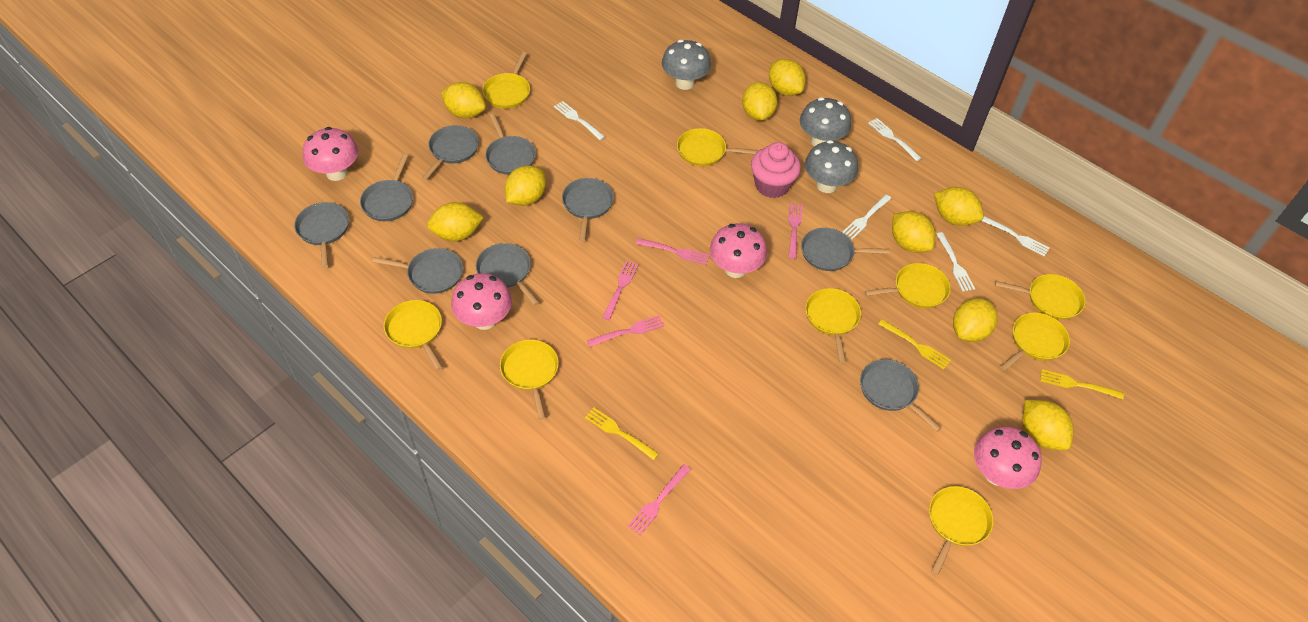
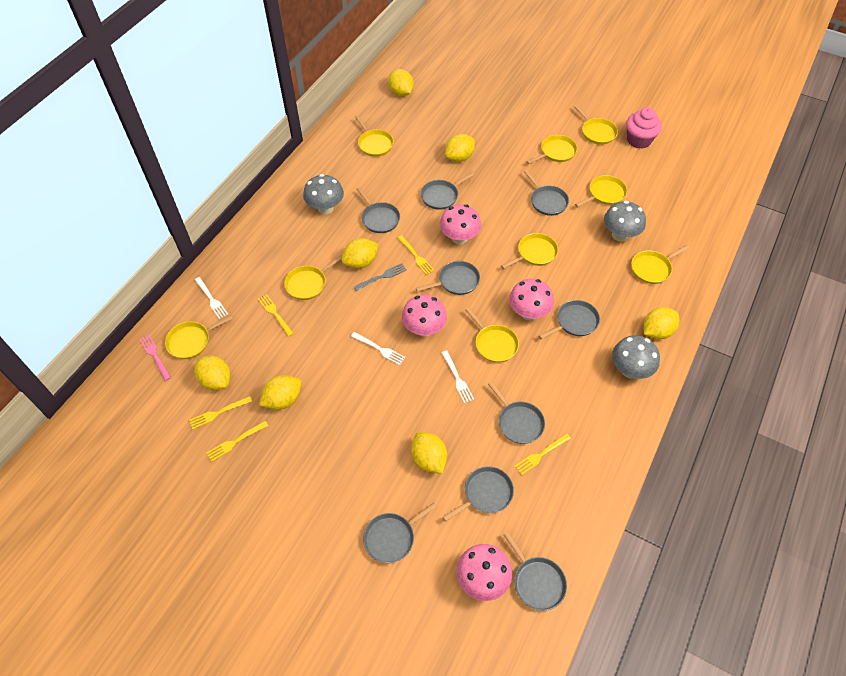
grey fork: none = 0 -> [354,263,406,291] = 1
pink fork: [587,315,664,347] [602,260,639,320] [628,464,691,535] [636,238,710,265] [788,203,802,259] = 5 -> [140,334,171,381] = 1
white fork: [554,101,605,140] [842,194,892,240] [868,118,921,161] [936,232,975,292] [981,216,1050,256] = 5 -> [195,277,228,319] [351,332,405,365] [441,350,474,403] = 3
yellow fork: [585,408,659,460] [878,319,951,370] [1040,369,1124,399] = 3 -> [189,396,252,430] [207,421,268,462] [258,294,294,337] [398,235,434,275] [514,433,571,475] = 5
yellow lemon: [427,202,484,241] [441,82,486,118] [505,165,546,206] [742,82,777,121] [769,59,806,96] [892,211,935,253] [934,187,984,226] [953,298,998,342] [1022,400,1074,450] = 9 -> [194,355,230,390] [259,375,302,410] [342,238,378,269] [388,69,414,96] [411,432,447,474] [445,134,475,162] [643,307,679,340] = 7

